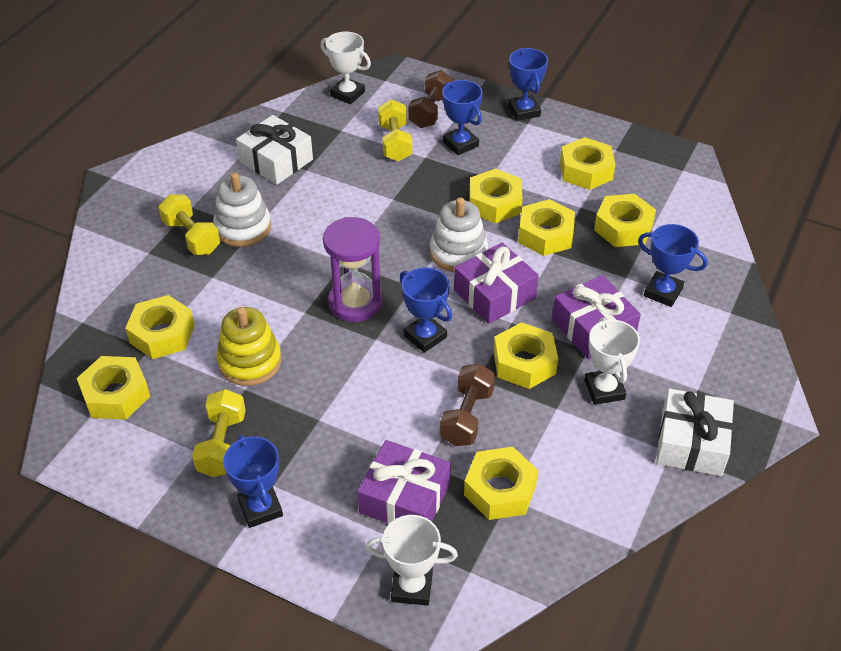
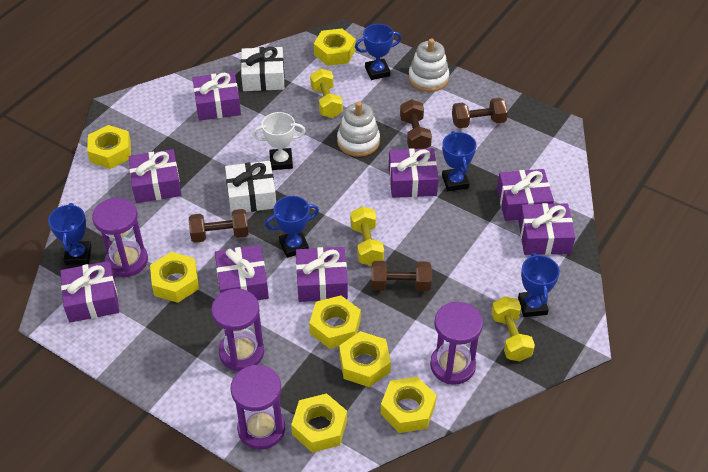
brown dumbbell: [408,70,454,128] [440,363,495,446] = 2 -> [189,209,249,243] [371,261,432,291] [400,99,432,149] [452,98,508,128] = 4
purple gift: [357,440,451,524] [454,243,539,324] [552,275,641,359] = 3 -> [60,261,119,323] [129,149,181,203] [193,72,241,121] [215,245,269,300] [296,247,348,302] [389,148,438,198] [497,169,554,221] [518,203,575,255] = 8
purple hourglass: [323,217,382,322] = 1 -> [92,198,148,277] [211,289,264,371] [231,365,285,450] [430,302,483,385] = 4
white trophy: [321,32,371,104] [366,515,458,606] [584,318,640,405] = 3 -> [252,112,305,170] = 1
yellow nut: [77,356,150,420] [125,295,195,359] [464,447,538,520] [469,168,522,224] [494,322,558,389] [518,199,575,256] [560,137,616,190] [594,194,656,247] = 8 -> [87,125,131,169] [150,252,199,303] [291,393,347,453] [309,296,361,349] [314,29,356,66] [339,331,391,387] [381,377,437,433] = 7
yellow stacking toy: [217,307,282,386] = 1 -> none = 0

